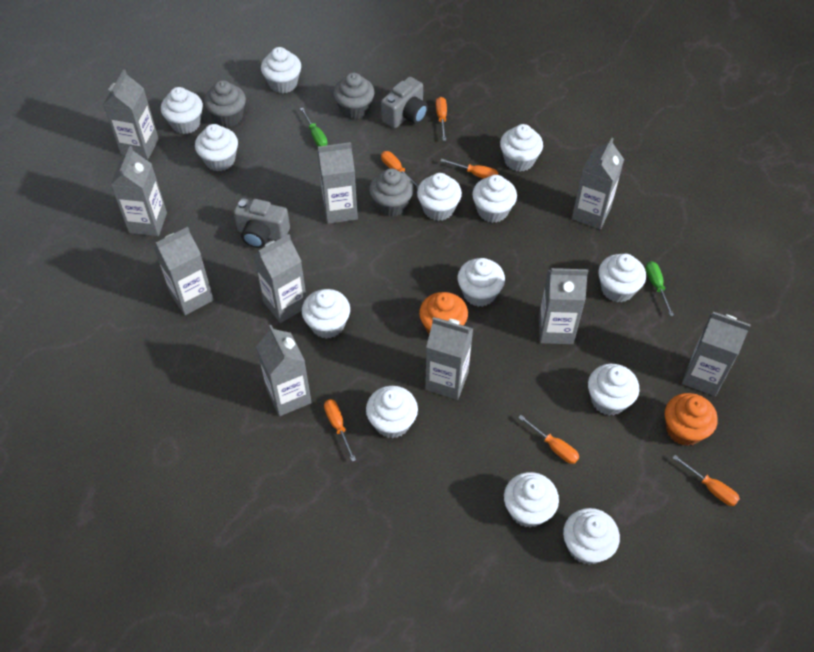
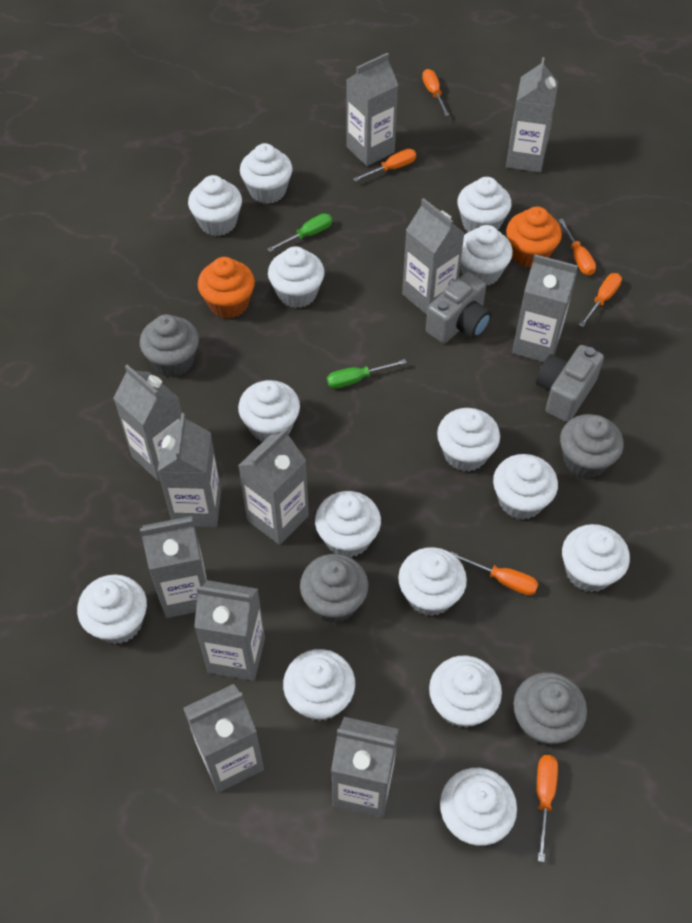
grey carton: [103,69,159,160] [111,146,167,236] [154,227,214,315] [253,234,307,323] [256,325,312,416] [318,142,358,224] [425,317,473,400] [539,268,588,344] [572,138,624,229] [682,312,751,396] = 10 -> [113,365,182,481] [140,516,207,618] [158,413,221,527] [183,684,264,793] [194,580,265,681] [238,428,309,545] [331,717,399,818] [346,53,398,166] [402,198,464,315] [506,57,558,173] [512,254,578,362] = 11
grey cupcake: [204,80,246,127] [333,73,375,119] [369,168,414,216] = 3 -> [140,314,199,377] [300,554,368,623] [513,672,587,745] [560,414,624,478] = 4
white cupcake: [161,87,203,134] [195,124,238,171] [261,47,301,93] [302,289,350,339] [366,386,418,438] [417,173,462,221] [458,258,505,307] [472,175,517,223] [500,124,543,172] [504,472,559,528] [563,508,620,565] [588,364,639,416] [598,254,646,302] = 13 -> [77,574,147,644] [188,175,242,236] [238,380,300,441] [240,143,292,204] [268,246,325,308] [283,649,355,722] [315,491,381,557] [398,547,467,616] [429,655,502,728] [437,408,500,472] [440,768,517,846] [457,177,512,232] [460,225,513,286] [493,454,558,519] [562,524,630,592] = 15

